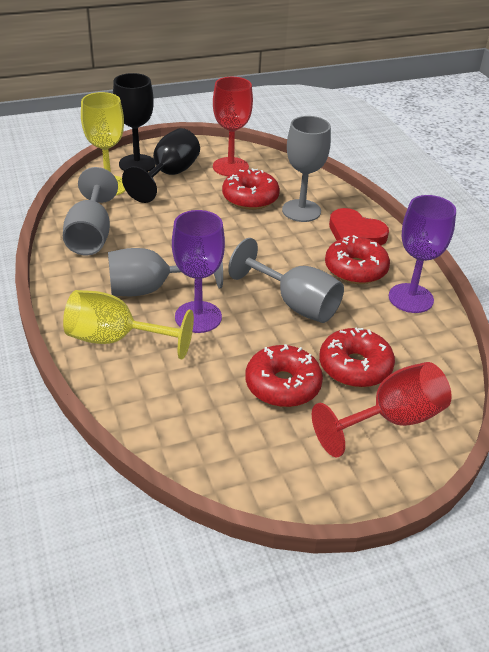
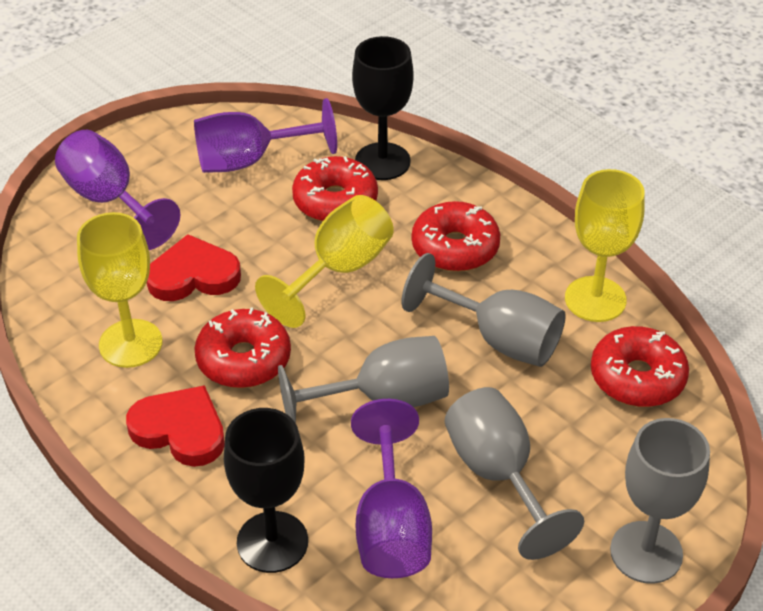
purple goblet: [172,210,225,333] [389,195,456,313] = 2 -> [55,130,181,250] [194,98,337,173] [351,399,432,578] = 3
red goblet: [213,77,253,176] [312,362,452,457] = 2 -> none = 0
red heart: [329,208,389,245] = 1 -> [126,385,225,467] [147,234,241,301] = 2
yellow goblet: [63,290,194,359] [81,92,126,195] = 2 -> [77,212,162,368] [255,195,394,328] [565,169,645,322] = 3

